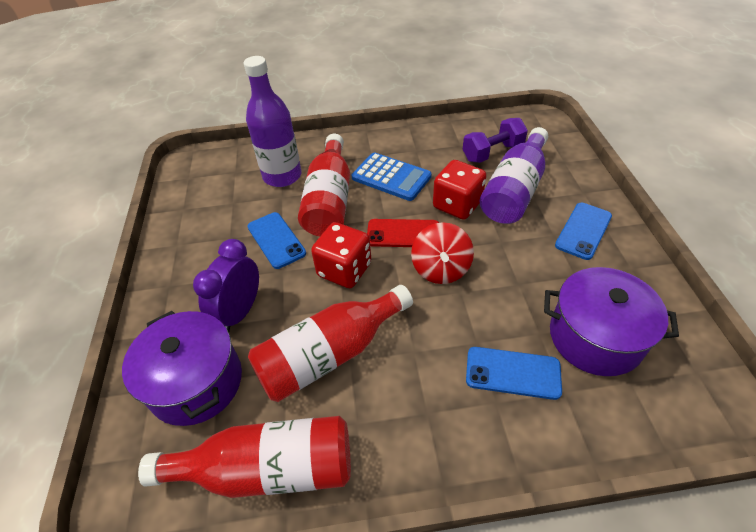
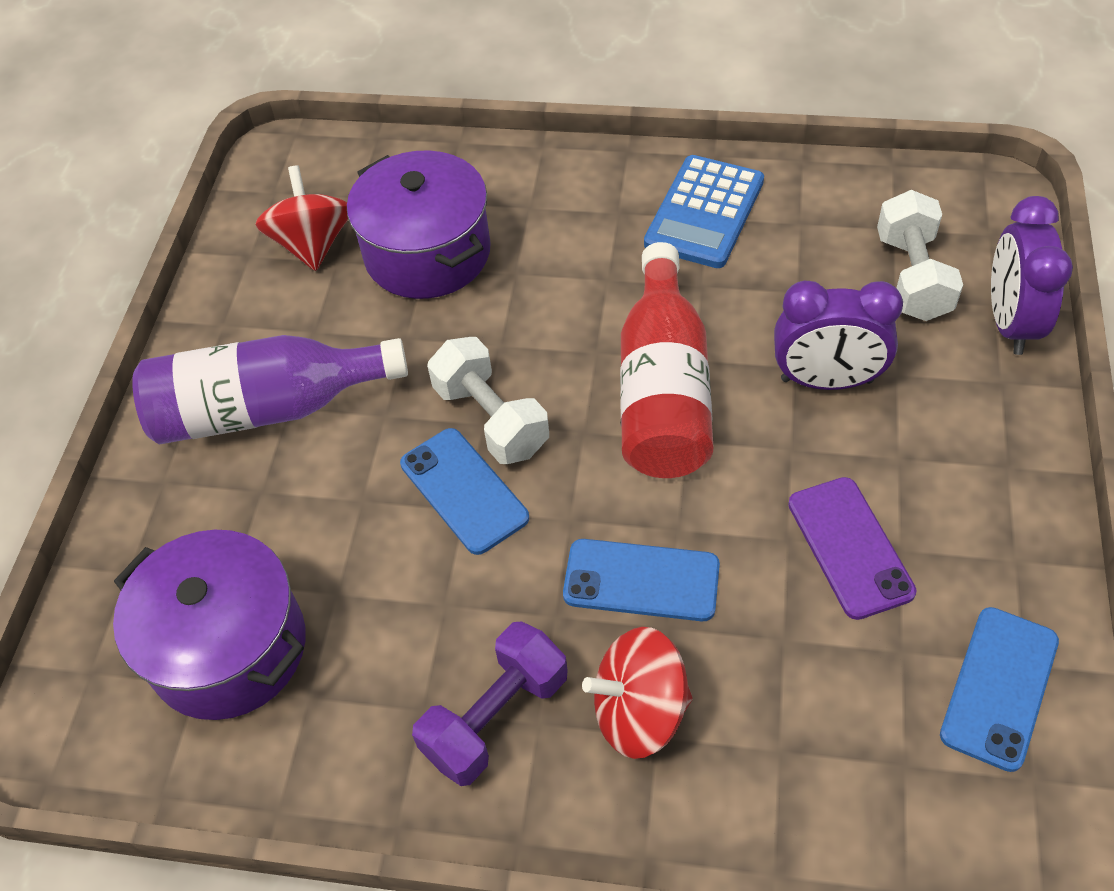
purple bottle: [244,56,301,187] [479,127,548,224] = 2 -> [132,335,408,445] = 1
purple clock: [193,239,259,332] = 1 -> [774,281,903,390] [991,196,1073,355] = 2
purple phone: none = 0 -> [788,477,916,620] = 1
red bottle: [138,416,351,498] [248,285,413,402] [298,134,350,236] = 3 -> [620,242,713,478] = 1
red dice: [311,222,371,288] [433,160,487,220] = 2 -> none = 0
red phone: [367,219,439,247] = 1 -> none = 0
red spinning top: [411,222,474,284] = 1 -> [255,165,348,271] [582,627,693,759] = 2
white dumbbell: none = 0 -> [427,337,549,464] [877,190,963,321] = 2

